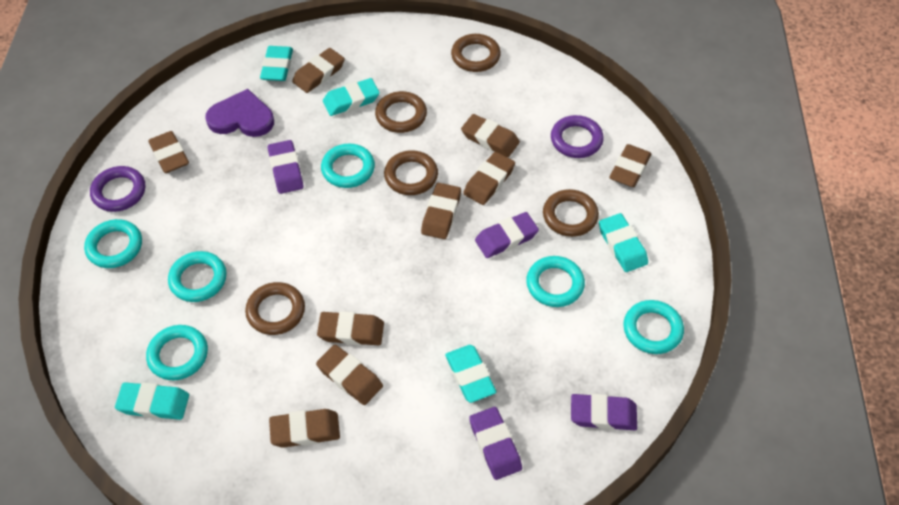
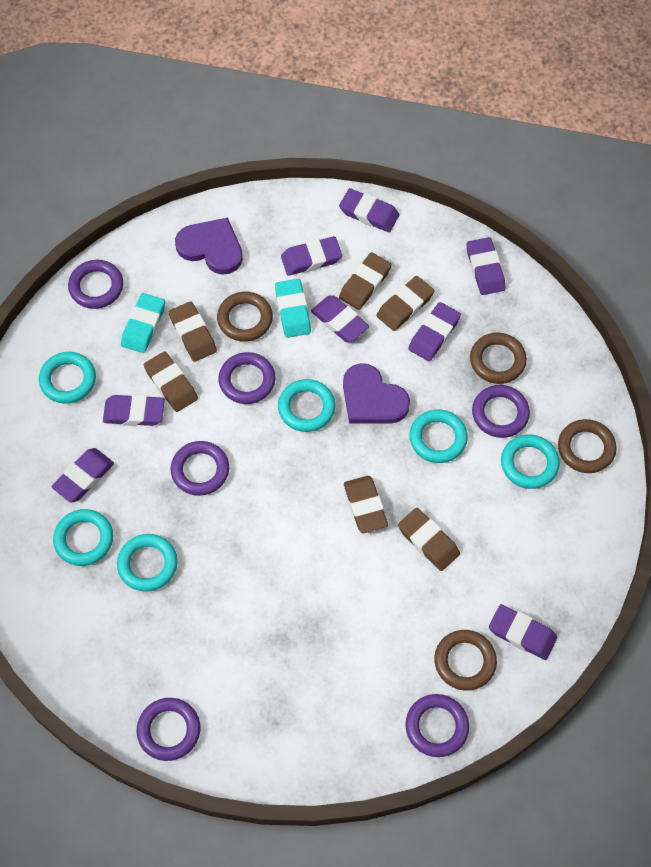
brown eraser: [148,131,189,173] [269,409,340,448] [292,48,345,93] [316,345,383,405] [317,311,384,345] [421,183,461,239] [461,114,520,157] [463,152,515,205] [609,144,651,187] = 9 -> [144,351,198,412] [169,301,217,362] [339,252,392,310] [344,476,388,533] [376,276,434,331] [398,508,460,571] = 6
brown ring: [245,282,305,335] [375,91,427,133] [384,150,438,195] [451,34,501,72] [543,189,599,237] = 5 -> [217,292,273,342] [434,630,497,691] [470,333,527,384] [558,419,616,473] = 4
purple eraser: [268,140,303,194] [469,407,522,480] [475,212,539,258] [571,394,637,430] = 4 -> [51,448,114,503] [103,395,165,426] [281,236,342,276] [311,295,369,342] [339,188,399,232] [408,302,461,361] [467,237,505,295] [489,604,557,660] = 8
purple heart: [205,89,274,137] = 1 -> [175,217,243,275] [343,363,410,424] = 2
purple ring: [90,166,145,212] [551,115,604,158] = 2 -> [68,260,123,309] [137,698,200,761] [171,441,229,496] [218,352,276,404] [405,694,469,757] [472,385,530,438] = 6
turquoise eraser: [115,382,189,420] [260,46,293,81] [323,78,380,116] [445,345,496,403] [599,213,648,272] = 5 -> [121,293,165,353] [275,279,311,338] = 2

